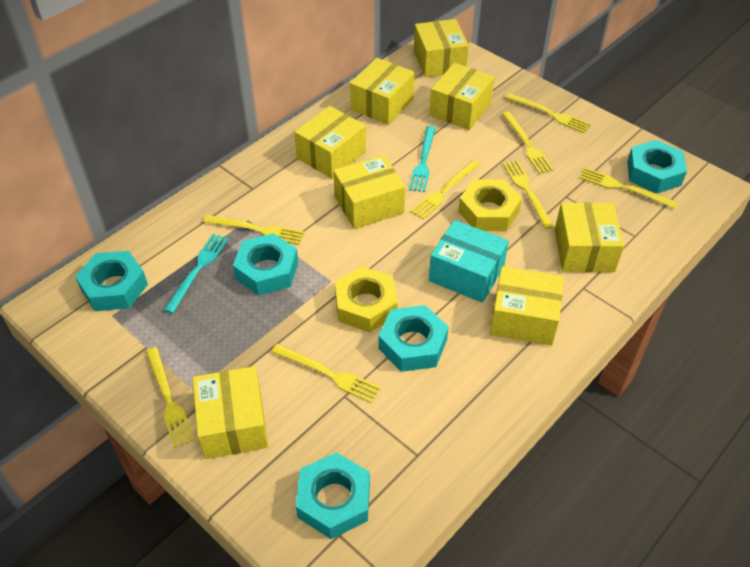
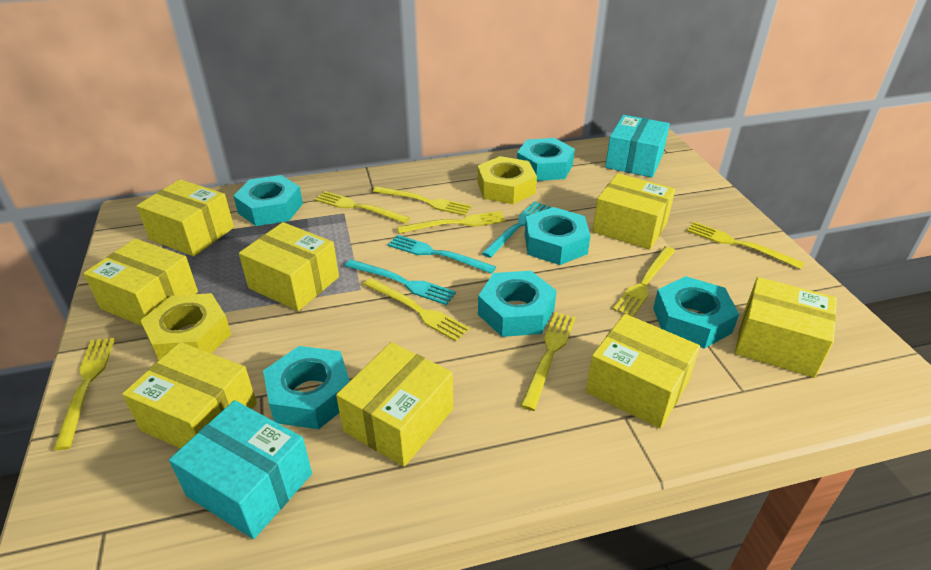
turquoise box: [429,220,509,303] = 1 -> [169,400,312,539] [605,115,670,178] = 2
turquoise fork: [164,234,228,314] [409,126,436,192] = 2 -> [345,259,456,305] [388,235,496,274] [482,201,550,258] = 3
turquoise nut: [75,251,148,311] [233,233,298,296] [296,452,370,539] [379,305,449,372] [627,140,687,194] = 5 -> [233,175,303,226] [263,346,350,429] [478,271,557,337] [517,138,575,181] [525,207,590,265] [653,276,739,349] = 6

